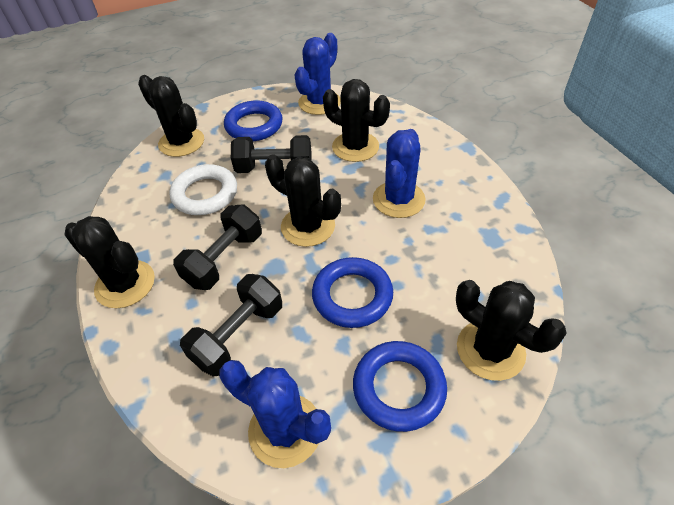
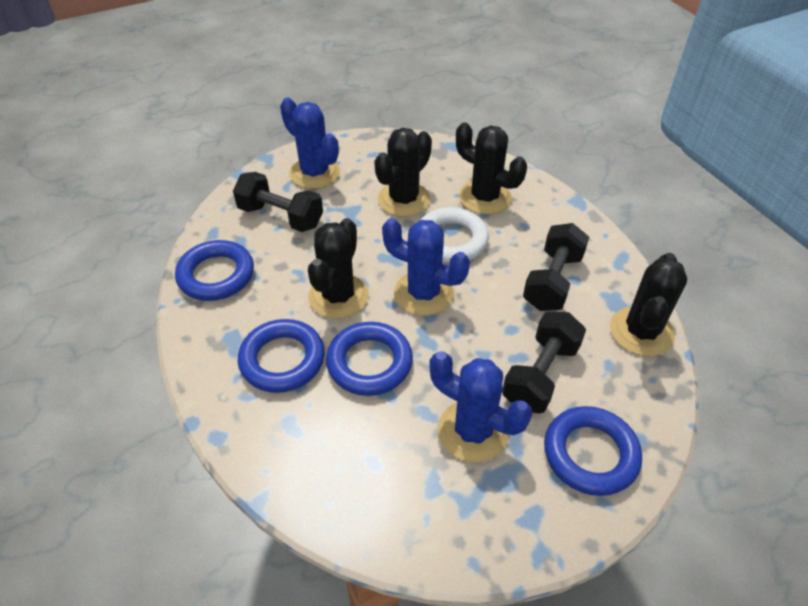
black cactus: [64,216,155,308] [138,75,204,157] [265,154,341,247] [323,79,390,162] [456,280,567,381] = 5 -> [308,218,369,319] [374,128,432,217] [456,122,527,215] [610,253,687,356] = 4
blue ring: [224,100,283,141] [312,257,393,328] [353,341,447,432] = 3 -> [175,240,254,301] [238,319,325,393] [326,322,413,396] [544,406,642,496] = 4

